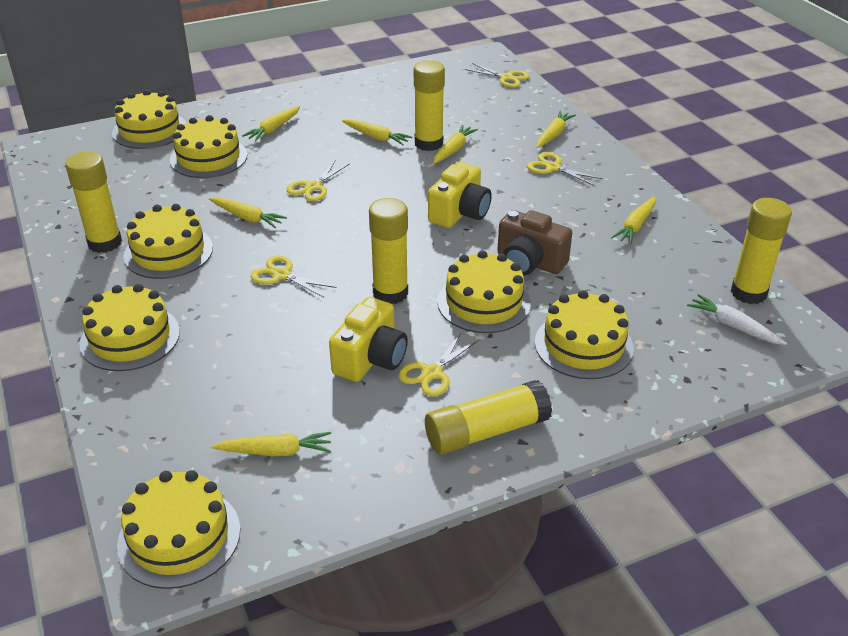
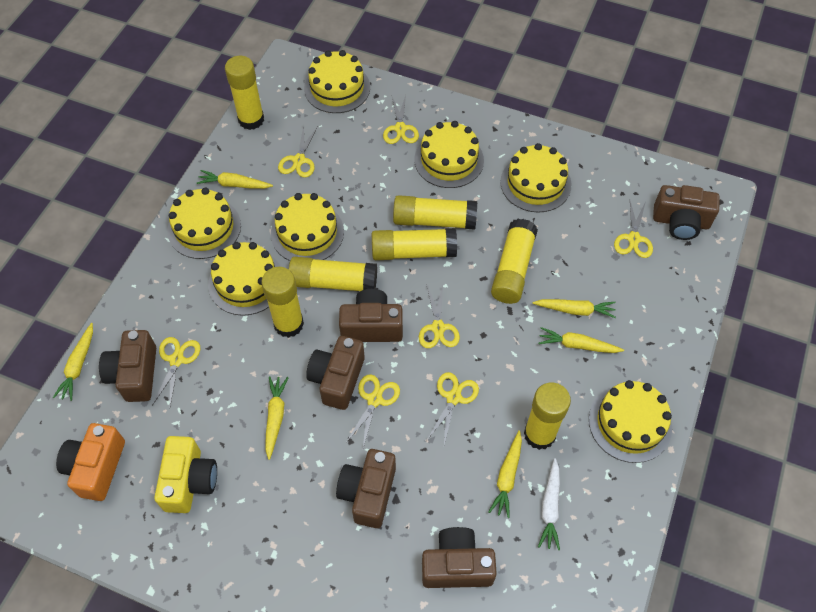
brown camera: [497,210,572,276] = 1 -> [99,330,156,402] [306,336,365,410] [336,449,396,528] [339,289,403,342] [422,527,497,588] [653,185,720,240] = 6
orange camera: none = 0 -> [56,423,125,501] = 1
yellow camera: [329,297,408,382] [428,162,492,228] = 2 -> [154,436,217,513] = 1
yellow carrot: [209,197,287,228] [211,432,331,456] [242,106,300,141] [342,119,412,145] [433,125,478,164] [537,111,576,148] [611,196,656,244] = 7 -> [53,323,93,401] [197,170,273,189] [265,376,289,460] [489,430,522,518] [532,299,616,318] [539,327,624,353] = 6
yellow glue stick: [65,151,122,253] [369,198,408,304] [414,60,445,151] [425,380,552,454] [731,198,792,304] = 5 -> [225,56,264,130] [261,267,304,338] [288,257,377,291] [372,228,457,260] [393,195,477,230] [491,219,538,304] [524,383,571,450] = 7
yellow scissors: [250,256,336,298] [287,160,349,201] [399,333,479,396] [465,63,529,88] [527,152,603,186] = 5 -> [152,337,200,406] [278,125,318,178] [346,374,400,448] [383,95,419,144] [419,284,460,348] [427,372,479,445] [614,201,653,258] = 7

